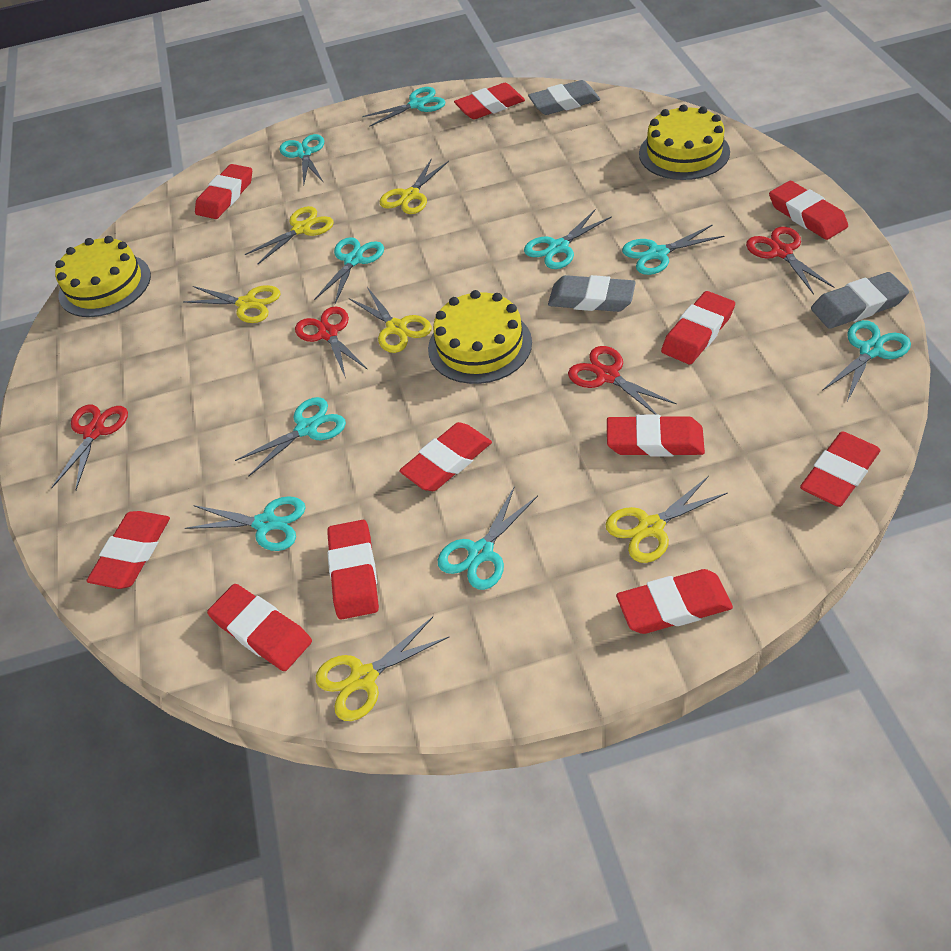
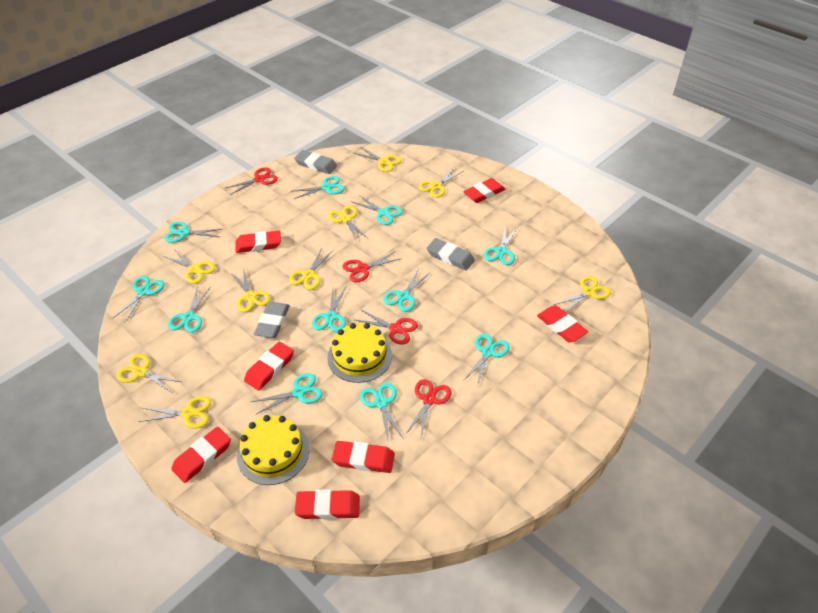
red eraser: [86,511,170,589] [195,164,252,219] [207,584,312,671] [327,520,379,620] [399,422,492,491] [454,83,525,119] [607,414,705,457] [616,569,733,634] [661,291,735,364] [769,181,848,240] [800,431,880,507] = 11 -> [171,427,231,483] [235,231,281,253] [244,342,294,391] [295,489,360,520] [332,441,395,473] [463,178,506,203] [537,305,588,342] = 7
turquoise scissors: [185,496,306,551] [235,397,346,476] [280,134,324,186] [314,237,384,304] [362,87,445,127] [438,486,538,590] [524,210,612,269] [622,224,724,275] [822,320,911,402] = 9 -> [113,276,165,322] [164,222,222,243] [168,286,210,333] [251,373,323,414] [290,176,345,199] [312,287,346,332] [353,195,403,225] [360,383,404,440] [383,269,431,312] [463,334,510,386] [484,227,518,265] = 11
yellow cake: [55,236,151,317] [428,290,532,384] [639,104,730,180] = 3 -> [237,415,309,485] [327,323,392,383] = 2
yellow scissors: [183,285,280,323] [245,206,334,264] [316,617,449,721] [349,287,432,353] [380,158,449,214] [606,476,728,563] = 6 -> [116,354,182,392] [139,396,211,429] [164,249,216,284] [231,268,270,312] [289,248,334,290] [328,206,367,242] [354,147,402,172] [418,168,463,198] [554,276,611,313] = 9

